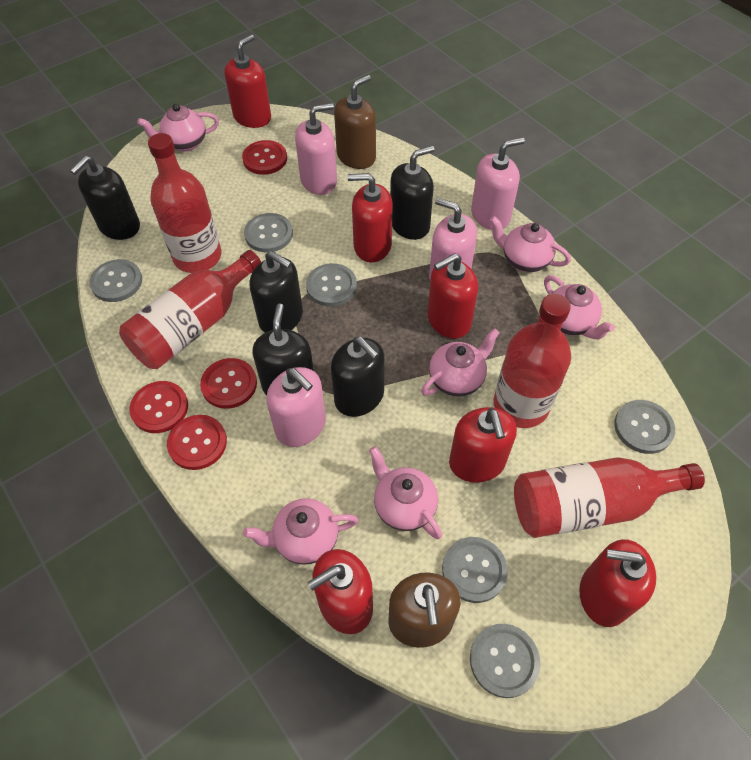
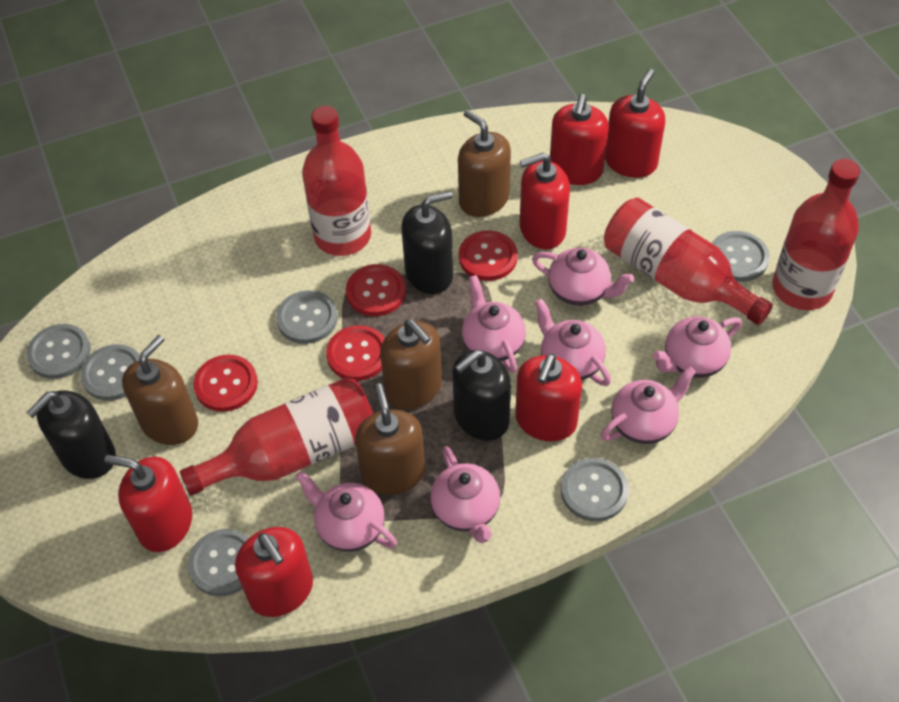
black soap dispenser: [70,156,140,240] [250,251,303,333] [253,304,314,395] [331,337,385,417] [390,146,435,240] = 5 -> [26,390,116,479] [401,191,453,294] [452,350,511,441] = 3
brown soap dispenser: [334,75,376,169] [389,572,461,648] = 2 -> [122,335,198,445] [355,384,425,495] [380,319,442,410] [458,110,511,217] = 4
pink soap dispenser: [266,367,326,447] [295,103,337,195] [429,198,477,280] [471,137,525,230] = 4 -> none = 0
pink teapot: [137,104,219,151] [243,498,359,565] [369,446,442,539] [421,328,500,397] [490,216,571,272] [544,275,615,340] = 6 -> [295,471,397,552] [430,446,500,543] [462,275,526,373] [532,248,634,306] [535,298,611,386] [601,367,696,444] [653,317,742,378] = 7

